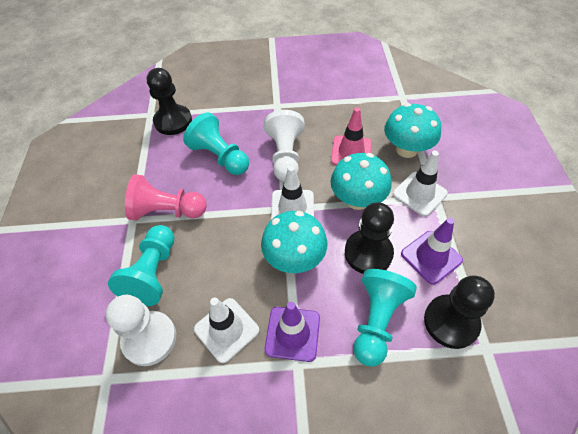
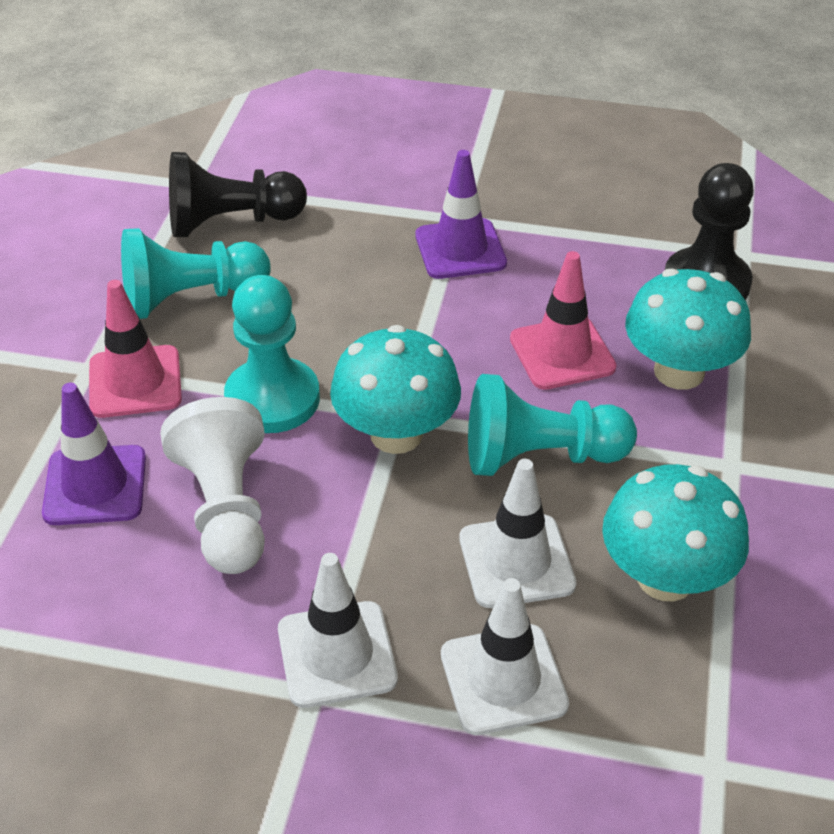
black pawn: [147,68,192,135] [345,202,394,274] [424,275,495,349] = 3 -> [169,152,307,237] [665,163,754,300] = 2
pink pawn: [125,174,207,221] = 1 -> none = 0
pink traffic cone: [331,107,372,165] = 1 -> [89,280,182,418] [510,251,616,390] = 2
white pawn: [106,295,176,366] [264,110,305,181] = 2 -> [160,397,265,574] = 1

